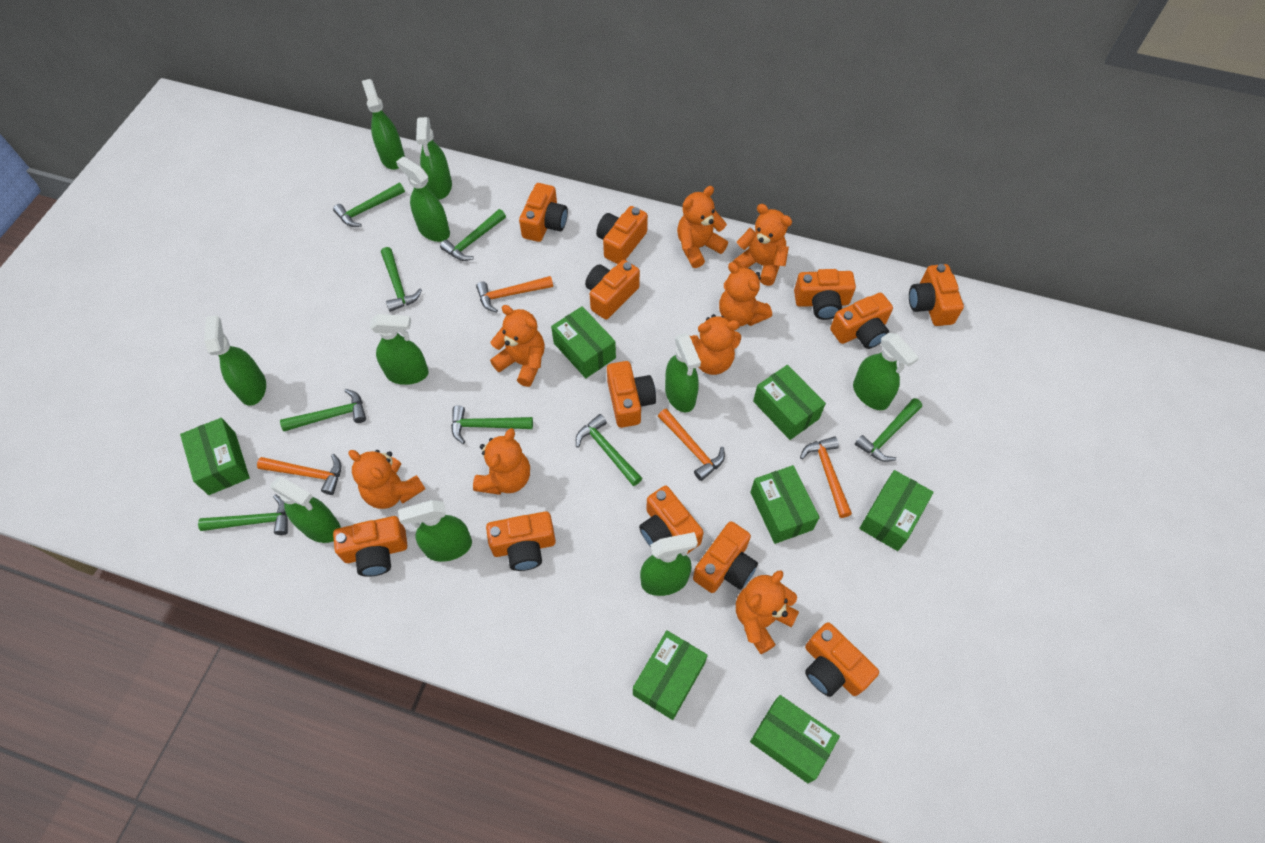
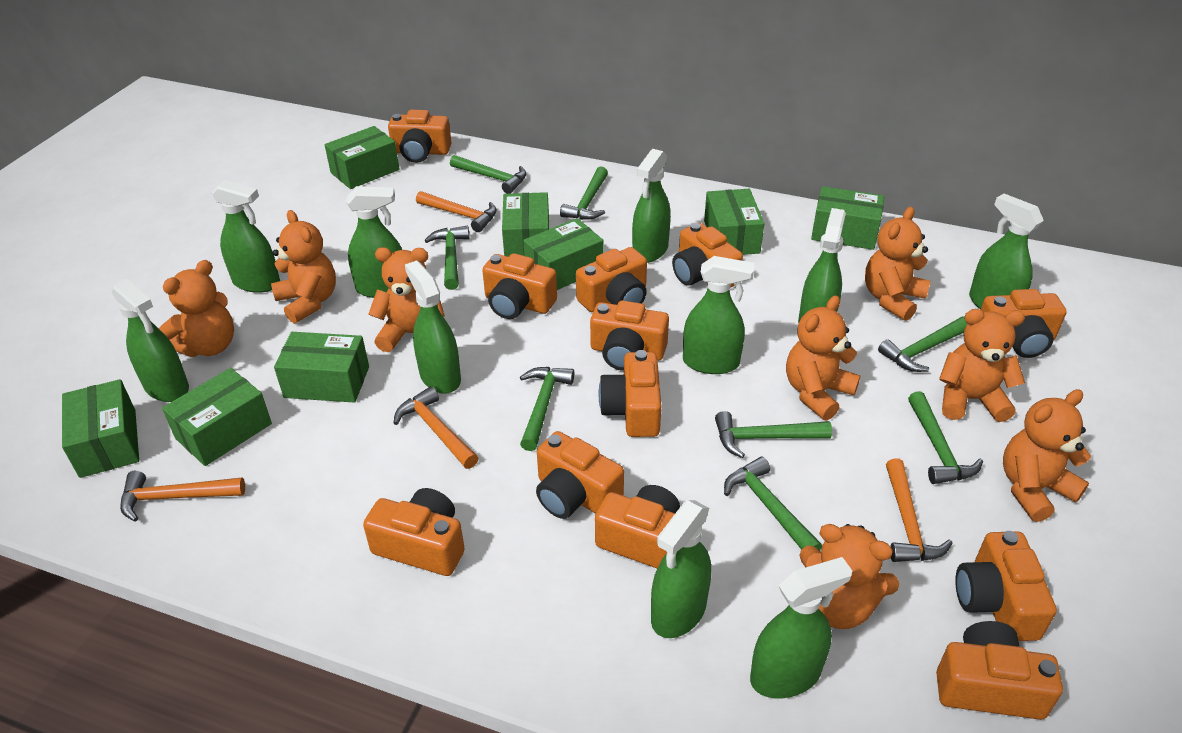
green box: [180,418,250,495] [551,306,616,378] [633,630,708,720] [750,465,820,544] [750,695,840,783] [753,365,826,440] [859,470,934,551] = 7 -> [62,379,139,478] [162,368,272,466] [274,332,369,403] [324,126,400,189] [502,192,549,257] [523,218,604,290] [704,189,764,255] [811,186,885,250] = 8

